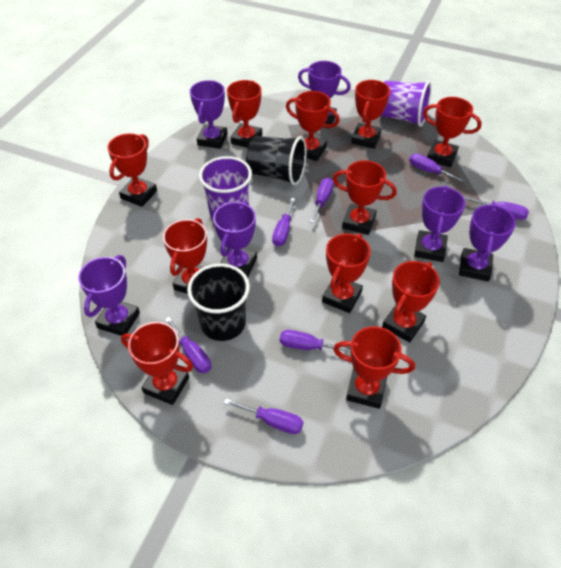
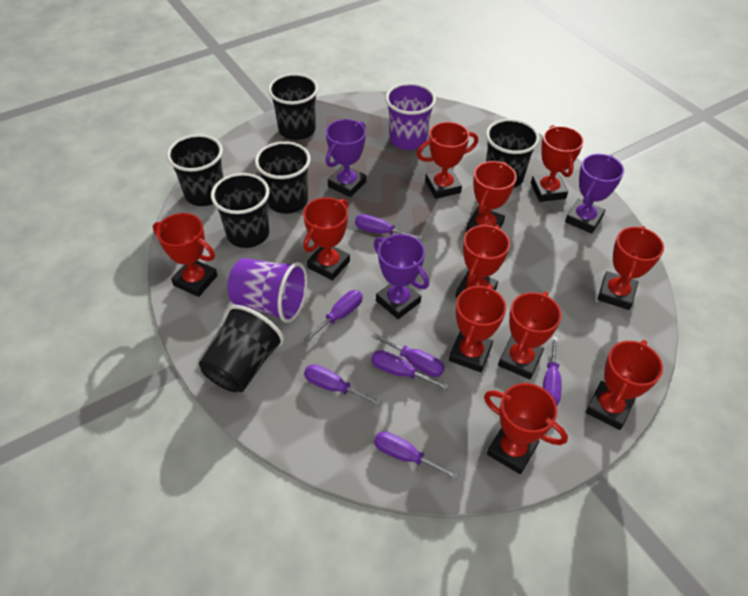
black cup: [187,263,250,341] [246,136,306,185] = 2 -> [167,134,224,206] [199,305,284,392] [211,173,269,248] [255,141,311,214] [268,73,318,140] [486,119,540,188] = 6
purple trophy: [78,255,140,336] [190,80,228,149] [213,201,257,278] [298,61,351,128] [414,185,465,262] [459,203,516,282] = 6 -> [326,119,366,197] [374,234,429,319] [565,154,624,234] = 3

